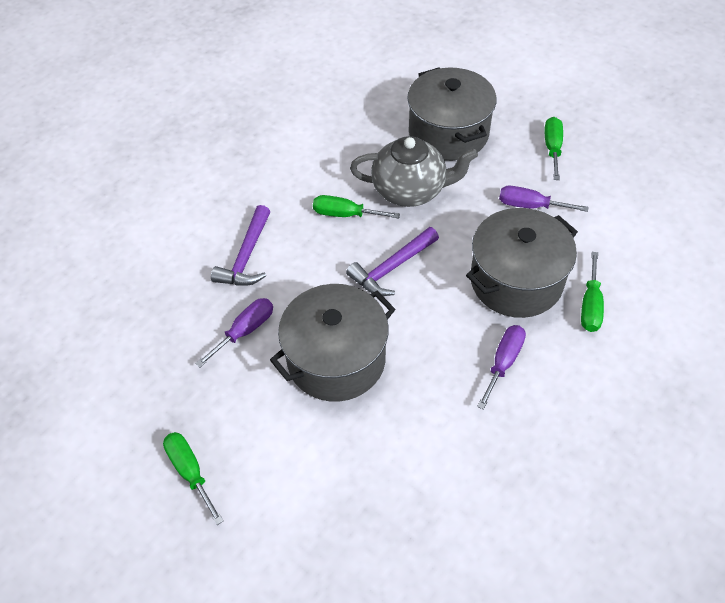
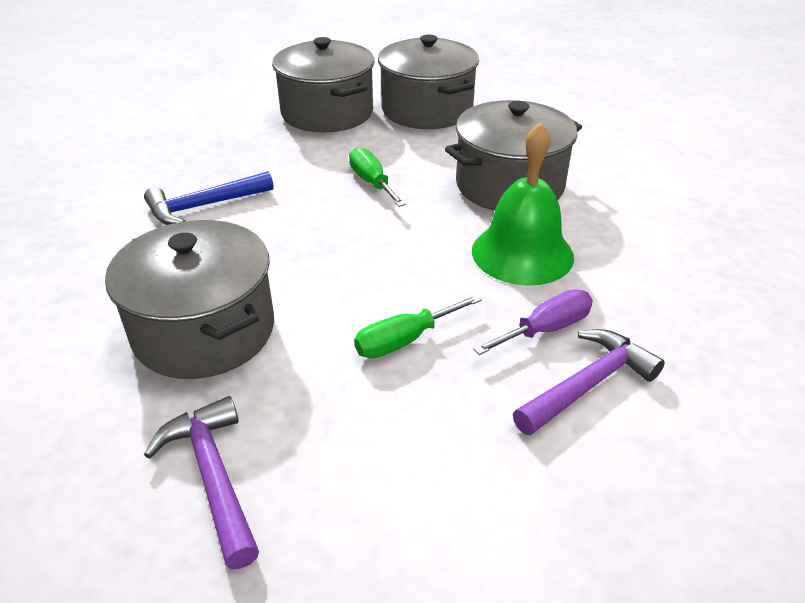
blue hammer: none = 0 -> [144,171,274,225] = 1
green bell: none = 0 -> [472,122,574,286] = 1
green screwdriver: [163,432,223,525] [313,195,400,218] [545,117,563,180] [581,252,604,332] = 4 -> [349,147,406,207] [354,295,482,358] = 2
grey pot: [270,284,395,402] [407,67,497,161] [466,208,578,318] = 3 -> [105,220,274,379] [272,37,375,132] [378,35,479,129] [445,100,582,211] = 4
grey teapot: [350,136,478,207] = 1 -> none = 0
purple screwdriver: [195,298,273,367] [477,325,526,410] [499,186,589,212] = 3 -> [473,290,593,355] = 1

